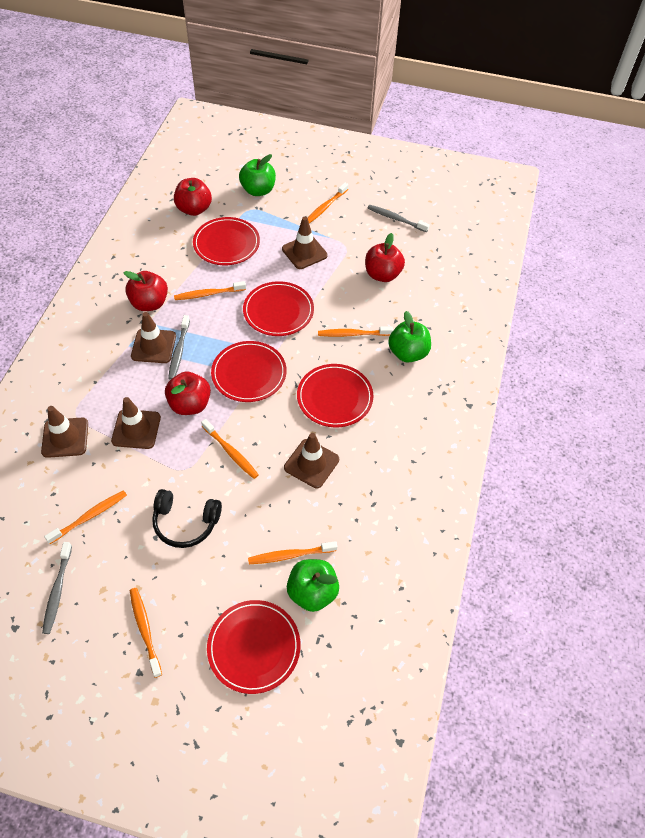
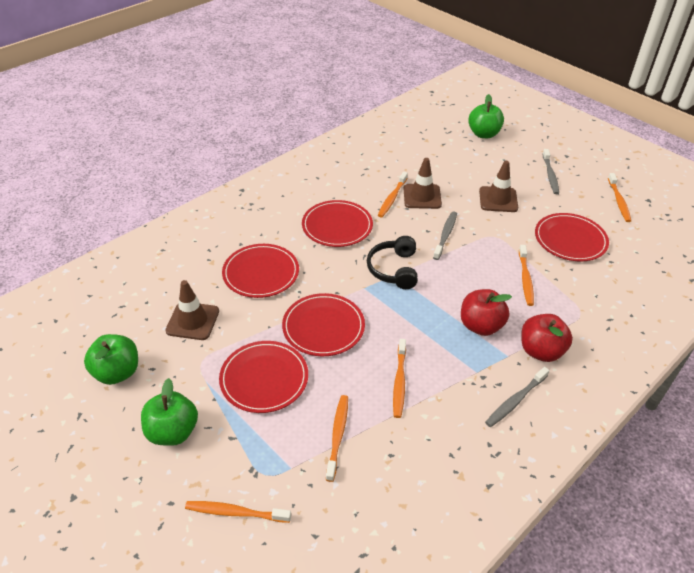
brown traffic cone: [41,406,88,458] [111,397,161,449] [131,312,176,363] [282,217,328,269] [284,433,339,488] = 5 -> [165,280,219,340] [404,158,442,209] [479,161,518,212] = 3
orange toothbrush: [44,490,127,544] [130,588,162,678] [174,281,246,300] [201,419,259,479] [248,541,337,564] [308,183,348,223] [318,326,393,337] = 7 -> [185,501,291,523] [326,395,348,482] [378,172,408,217] [393,339,406,418] [519,245,534,306] [608,173,631,222] = 6
red apple: [123,271,168,311] [165,371,211,415] [174,178,212,216] [365,233,405,282] = 4 -> [461,289,512,336] [521,314,573,362] = 2

